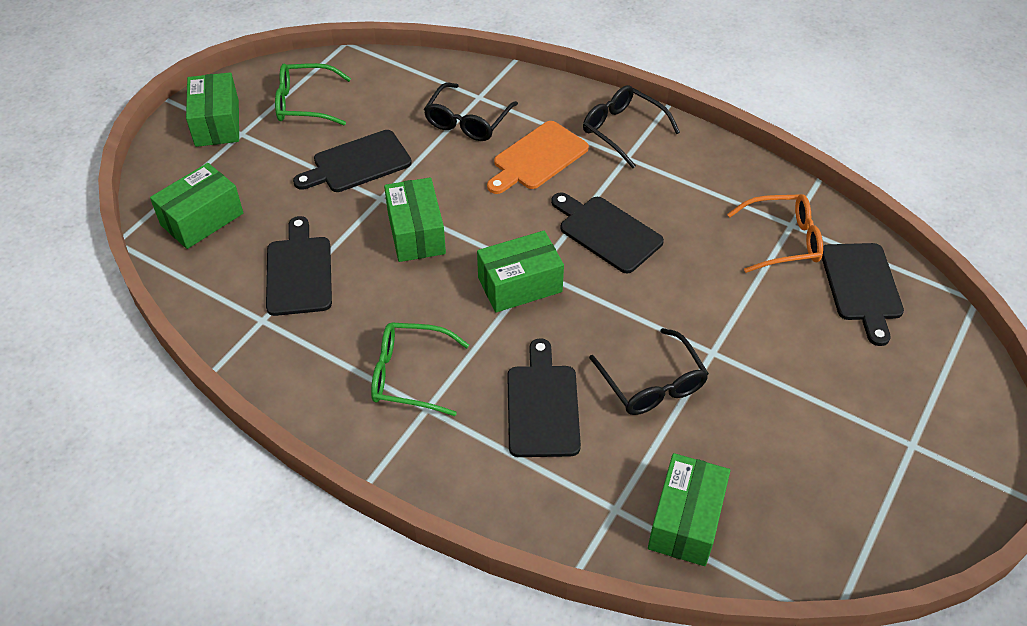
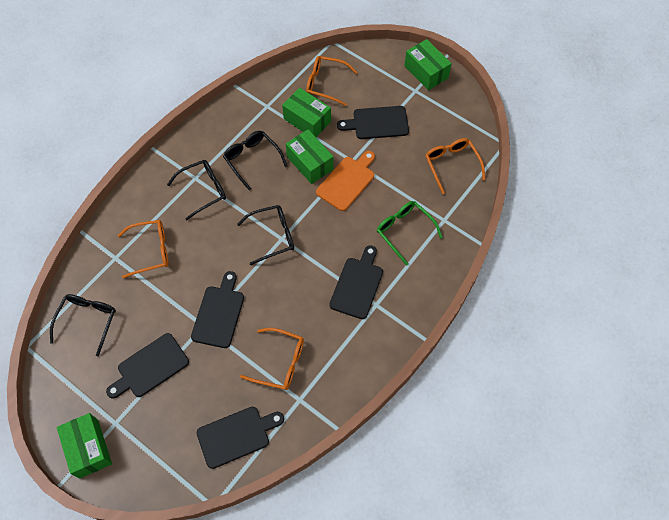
black glasses: [424,83,518,141] [583,85,680,168] [589,328,709,415] = 3 -> [50,294,116,357] [167,160,226,220] [223,131,287,191] [237,205,294,265] = 4
green box: [150,163,243,249] [186,72,239,147] [384,177,446,262] [477,231,564,313] [648,453,730,566] = 5 -> [57,413,112,479] [282,88,331,137] [286,129,334,184] [404,39,452,90] = 4
green glasses: [275,63,351,125] [371,322,469,416] = 2 -> [377,201,443,266] = 1
orange glasses: [727,194,823,273] = 1 -> [118,220,169,278] [240,328,304,390] [306,56,358,106] [425,138,485,194] = 4

